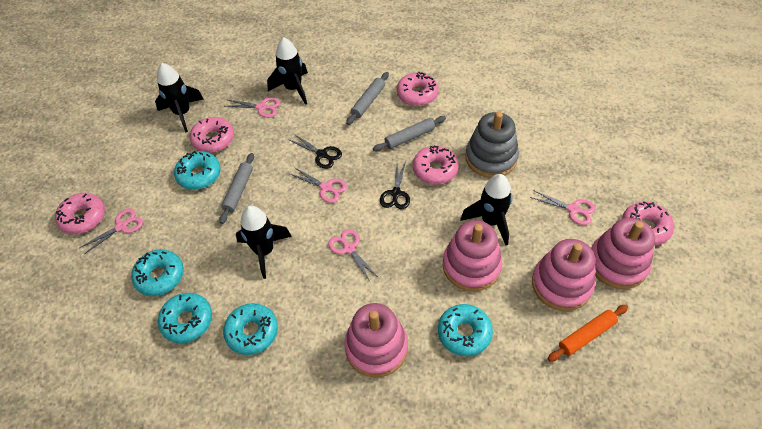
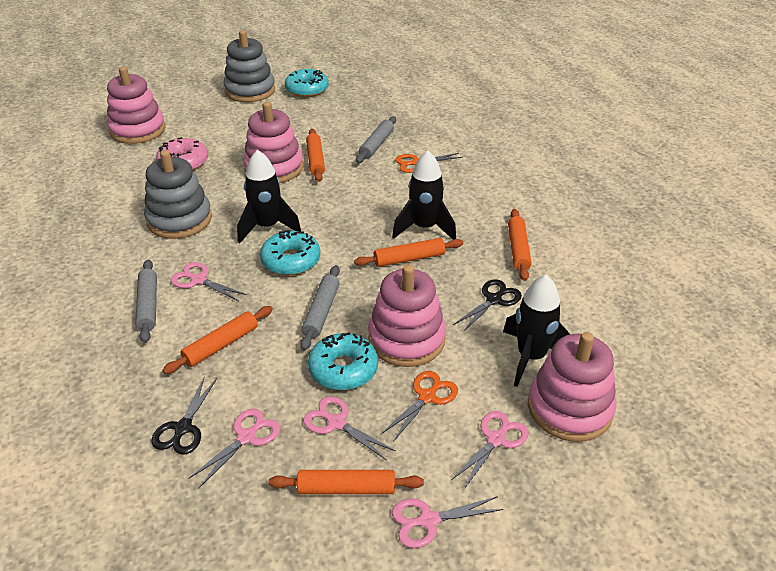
black rocket: [155,63,204,132] [236,206,292,279] [267,37,308,105] [460,174,512,245] = 4 -> [237,150,301,244] [392,151,456,240] [503,275,570,387] = 3
grey stacking toy: [465,112,519,178] = 1 -> [144,150,212,239] [223,30,275,102] = 2
orange rolling pin: [547,305,628,362] = 1 -> [162,306,273,374] [269,470,424,494] [306,129,325,182] [354,238,463,267] [508,209,532,281] = 5
orange scissors: none = 0 -> [381,371,458,442] [395,153,462,173] = 2
pink donut: [55,193,105,234] [190,117,234,153] [397,72,439,106] [413,146,459,184] [622,201,674,245] = 5 -> [156,137,208,170] = 1
turquoise donut: [131,249,184,296] [158,293,212,343] [174,151,220,190] [223,303,278,355] [438,304,493,356] = 5 -> [260,230,320,275] [285,69,329,97] [308,332,378,390] = 3

